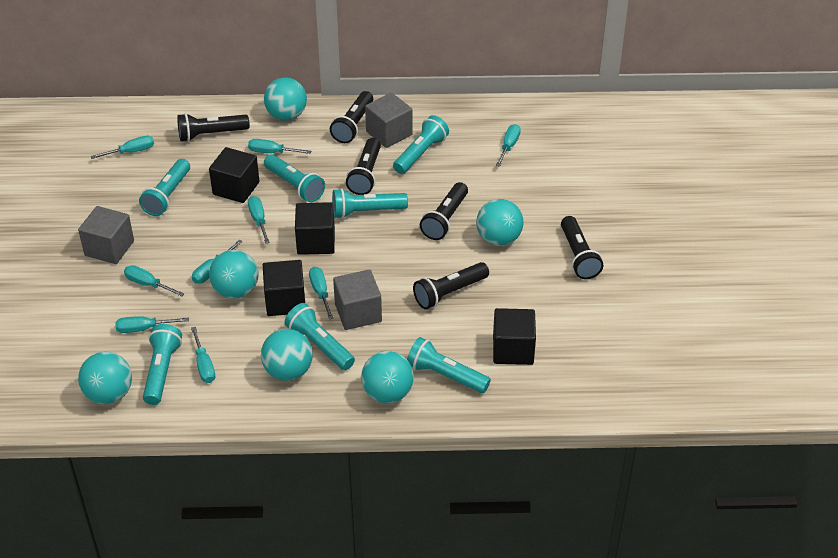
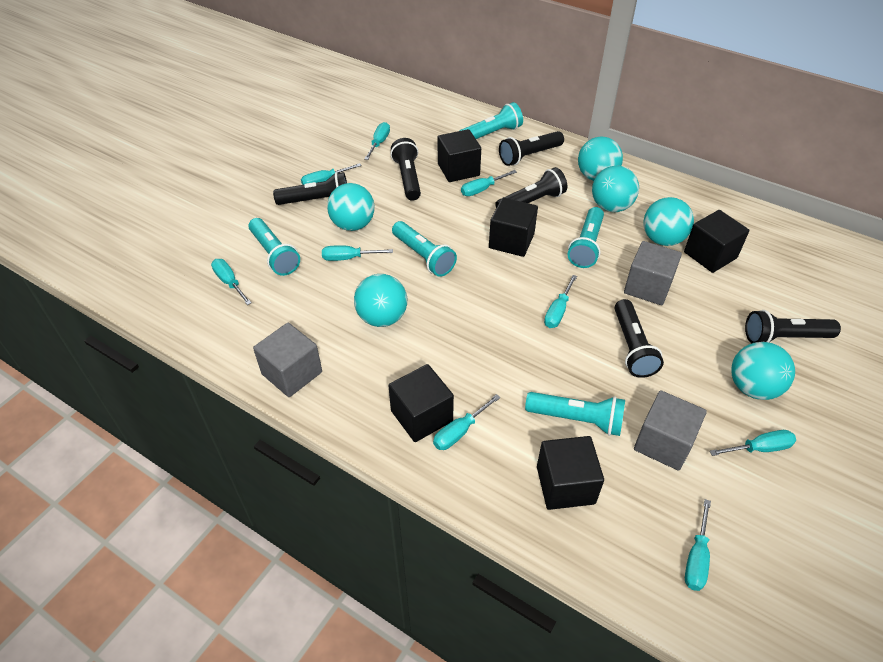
black cube: [209,147,259,203] [263,260,305,316] [295,202,335,255] [493,308,536,365] = 4 -> [388,364,454,442] [438,129,481,182] [489,197,538,257] [537,436,604,510] [684,210,749,273] = 5
turquoise flashlight: [139,159,190,216] [143,324,182,405] [264,154,325,203] [285,303,355,370] [332,188,408,219] [393,115,449,174] [407,337,491,393] = 7 -> [248,218,300,276] [392,221,457,277] [459,102,523,139] [525,392,625,436] [568,207,604,268] = 5

